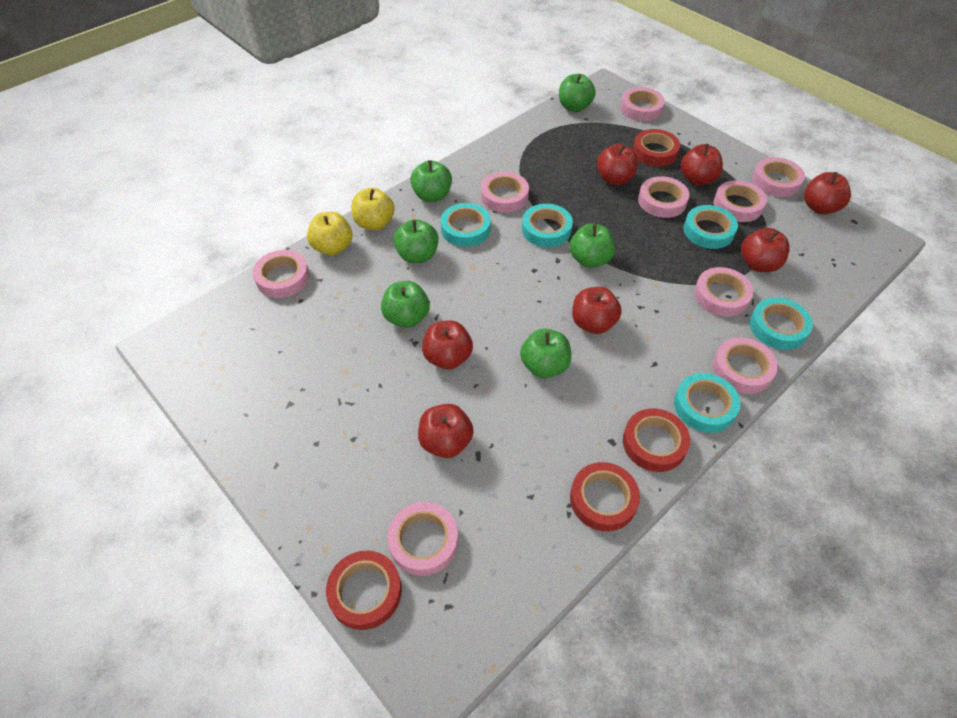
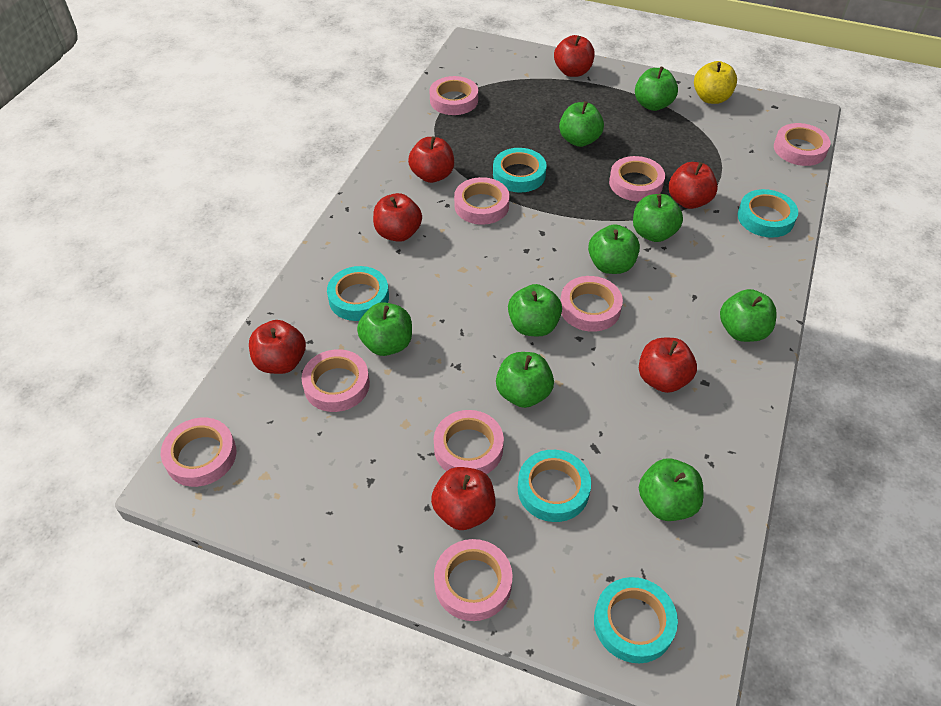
green apple: [381,281,430,328] [393,219,439,263] [410,160,452,202] [520,329,571,378] [559,74,596,112] [569,223,615,268] = 6 -> [357,302,412,356] [496,352,554,408] [508,284,562,336] [559,101,604,147] [588,224,640,274] [633,194,683,242] [635,66,678,111] [639,459,704,521] [720,289,777,342] = 9
red tape: [326,551,402,630] [570,462,640,531] [623,409,690,472] [633,129,680,167] = 4 -> none = 0
yellow apple: [307,212,353,256] [351,188,395,230] = 2 -> [694,61,737,104] = 1

